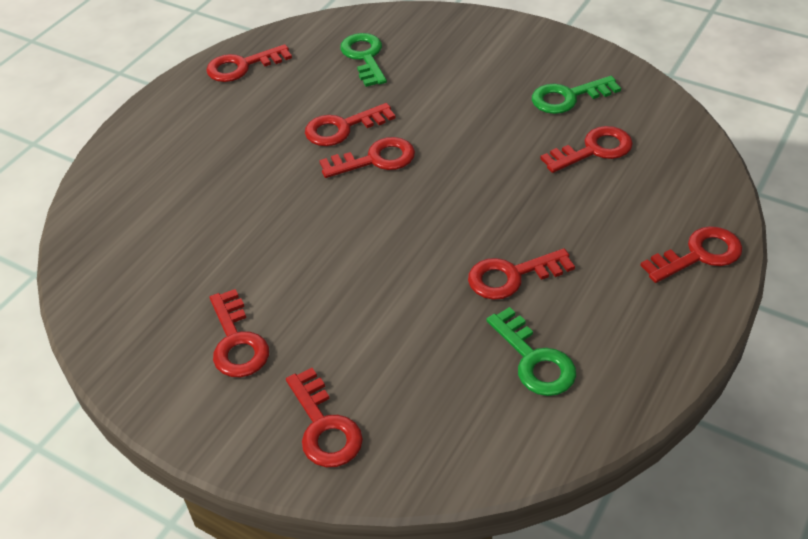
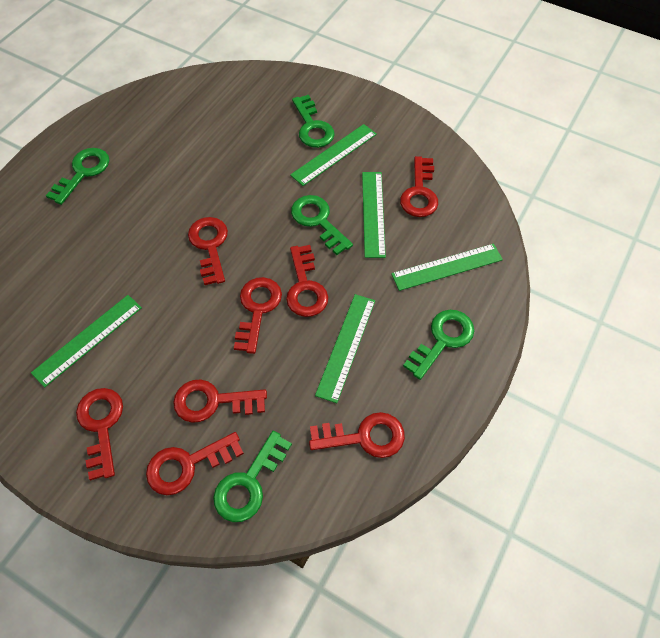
green key: [340,33,387,87] [487,307,576,396] [532,76,621,114] = 3 -> [46,148,109,205] [213,431,292,522] [291,195,353,255] [292,95,335,148] [403,310,474,380] = 5
green ruler: none = 0 -> [31,295,142,388] [290,124,377,186] [315,294,375,403] [362,172,386,258] [391,244,503,291] = 5

